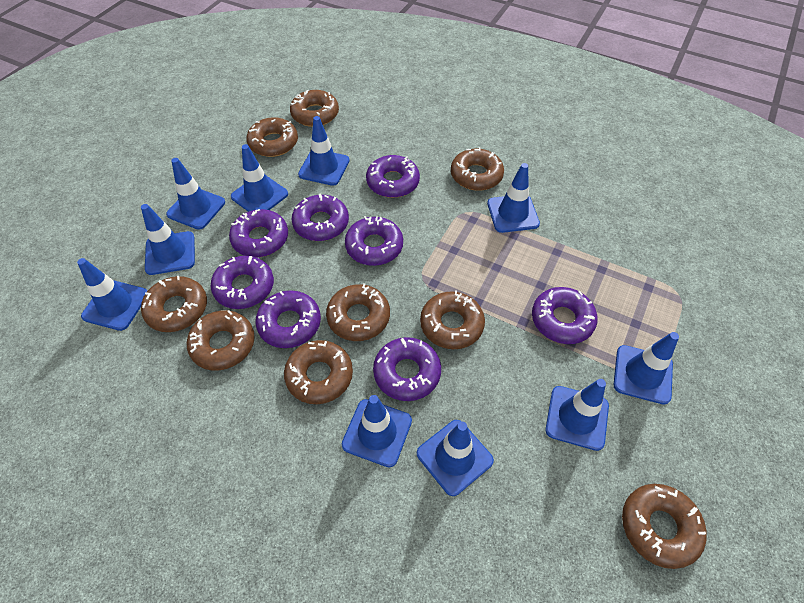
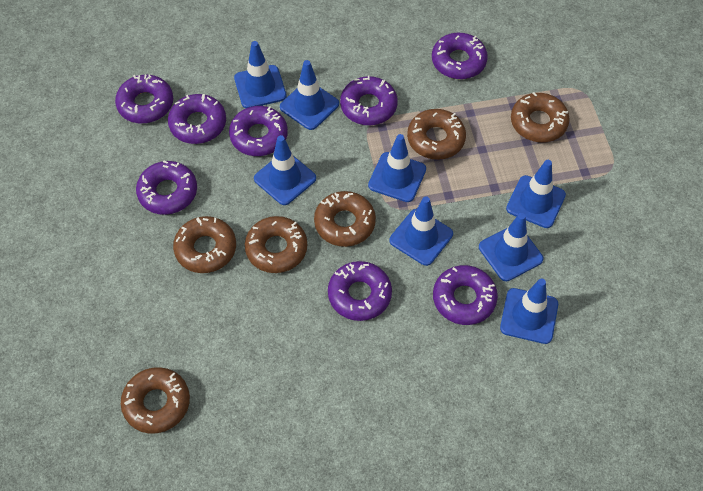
blue traffic cone: [77,258,147,331] [141,204,195,275] [166,158,225,230] [231,144,288,212] [298,116,350,186] [342,395,412,468] [417,420,494,496] [487,163,540,233] [546,379,609,451] [614,332,679,405] = 10 -> [234,41,287,108] [254,135,316,205] [280,60,339,130] [368,134,426,202] [389,196,453,266] [479,213,543,281] [500,279,558,344] [506,160,566,228] = 8
brown donut: [141,276,207,332] [187,310,255,371] [246,117,298,157] [284,340,353,404] [290,89,339,127] [326,283,390,341] [420,290,485,349] [451,147,504,191] [622,484,707,569] = 9 -> [121,367,190,434] [173,216,236,273] [245,216,307,273] [314,191,376,247] [407,109,466,160] [511,92,569,142] = 6

